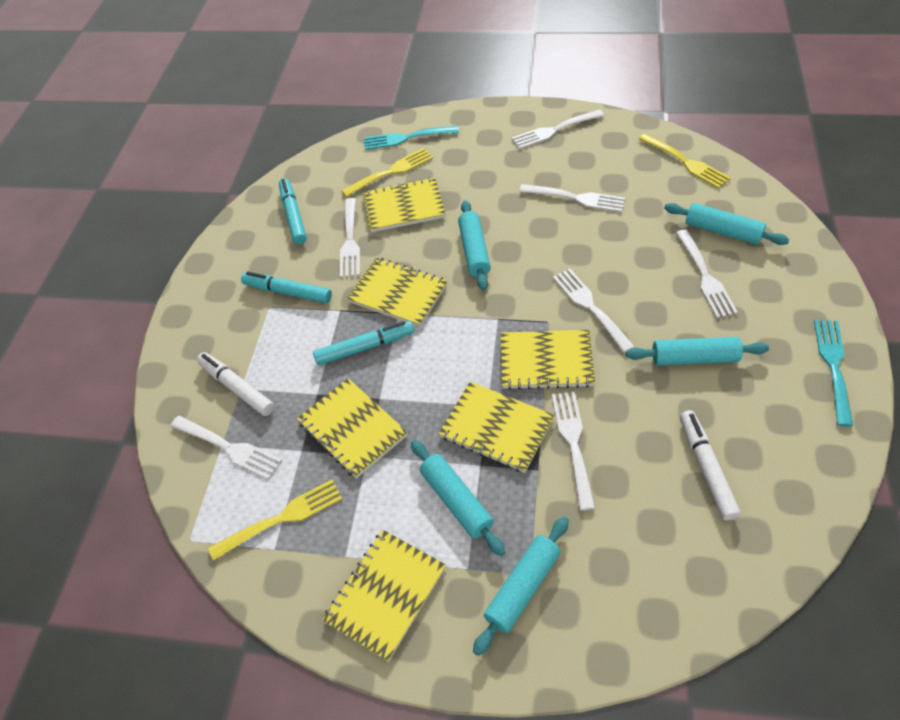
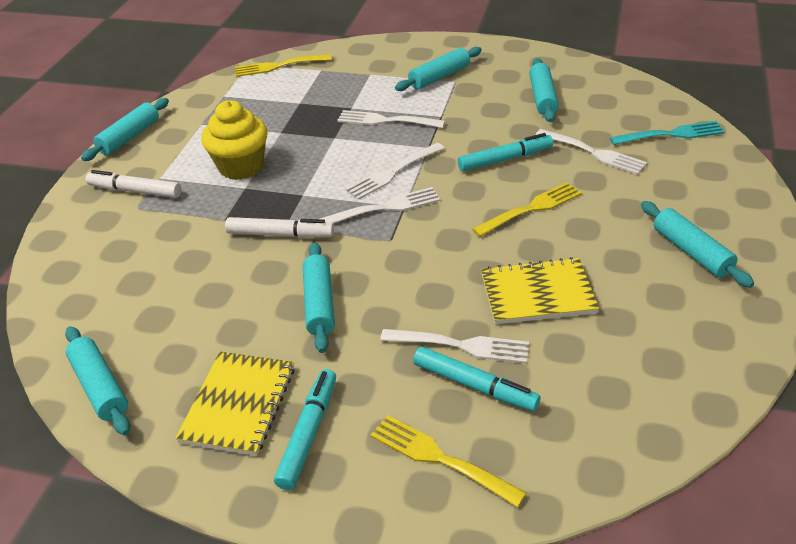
turquoise fork: [364,126,459,150] [814,320,853,427] = 2 -> [610,121,725,145] = 1
turquoise rolling pin: [411,440,505,556] [458,200,491,291] [473,517,569,656] [626,337,769,365] [664,203,789,245] = 5 -> [65,326,130,435] [81,98,169,161] [303,242,335,353] [395,47,482,91] [529,58,559,122] [641,201,754,288] = 6
white fork: [170,416,282,479] [340,198,360,278] [512,109,604,149] [519,184,625,212] [552,392,595,510] [553,269,635,353] [676,230,738,318] = 7 -> [320,187,440,224] [337,110,445,128] [345,143,445,200] [380,329,529,364] [535,129,647,175] = 5
yellow cupcake: none = 0 -> [201,100,268,180] = 1
yellow notebook: [297,378,408,479] [322,530,446,662] [347,258,448,327] [362,178,445,232] [439,382,554,473] [501,330,595,390] = 6 -> [175,352,295,456] [481,257,599,324] = 2

